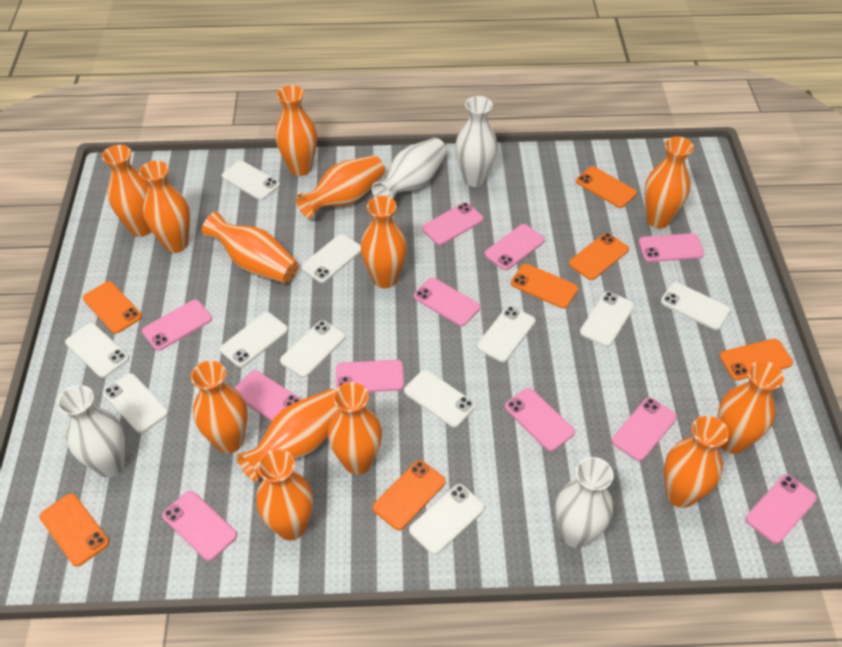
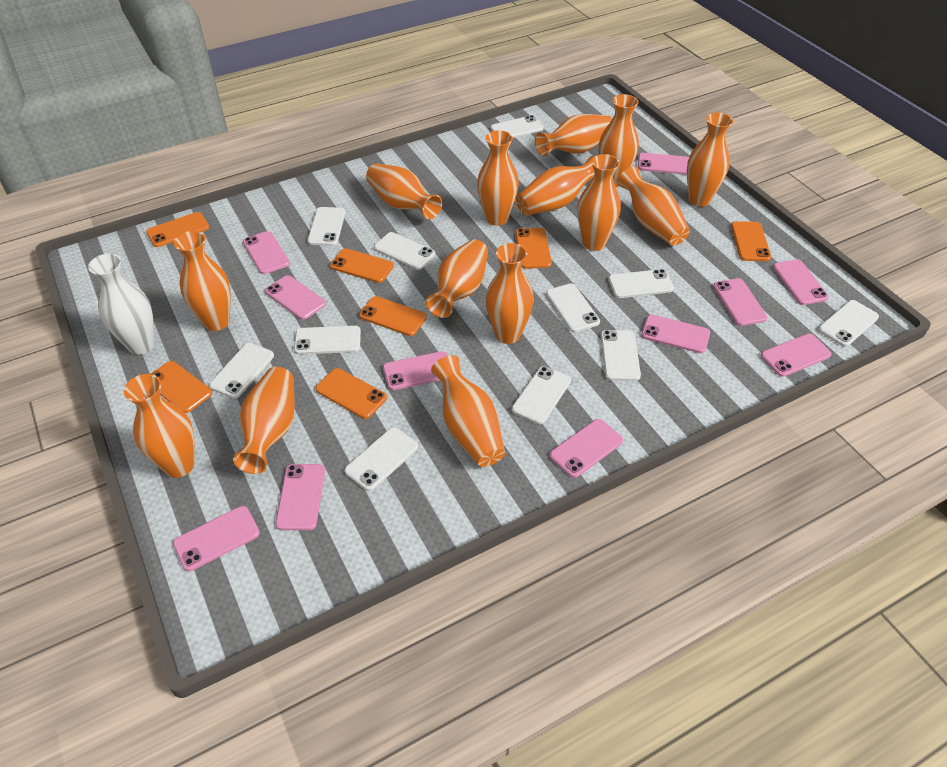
orange vase: [102,145,152,237] [139,161,190,253] [191,360,247,453] [202,212,299,284] [237,389,339,482] [256,449,313,541] [275,85,317,176] [296,155,385,218] [328,382,382,475] [361,196,407,288] [644,137,694,228] [664,416,729,508] [718,361,784,454] = 13 -> [123,374,194,478] [174,231,231,331] [233,367,295,474] [366,164,442,219] [426,239,488,318] [431,355,505,467] [477,130,519,226] [486,243,534,344] [516,156,595,216] [535,114,612,156] [577,154,621,251] [599,94,639,187] [618,167,690,246] [687,113,733,207] = 14
white vase: [57,385,125,478] [372,138,447,199] [455,96,497,187] [555,457,614,548] = 4 -> [88,254,154,355] = 1

